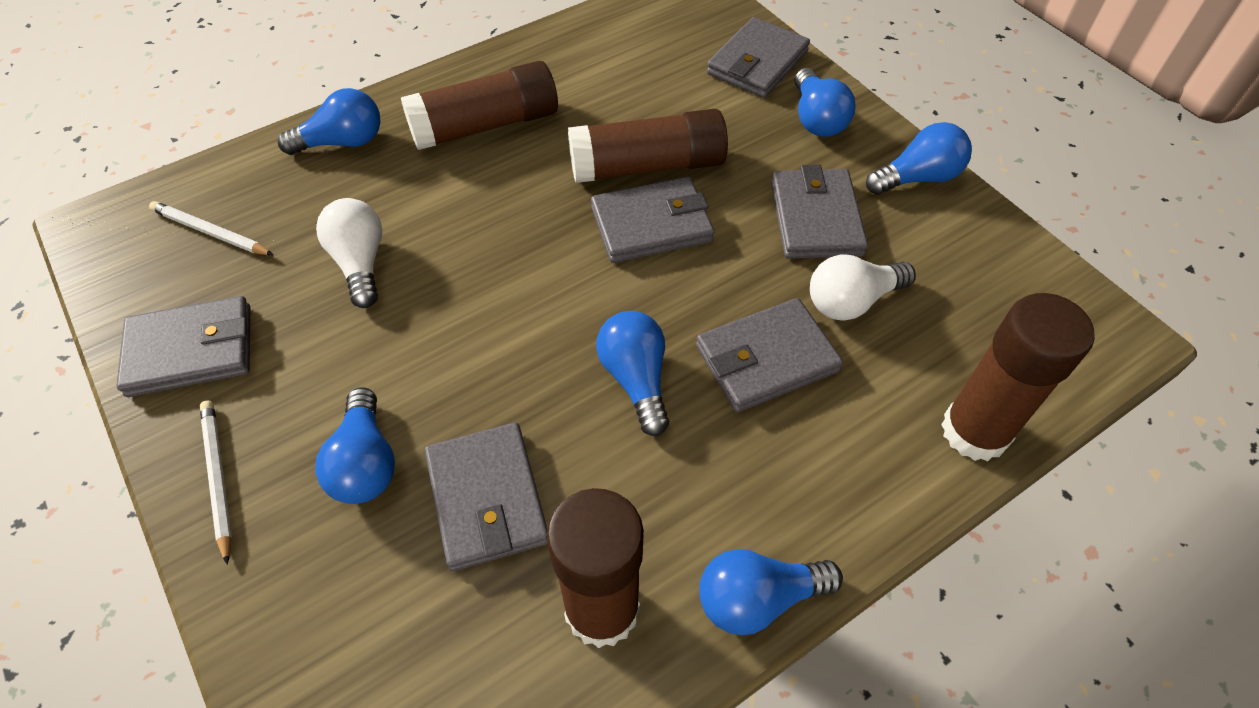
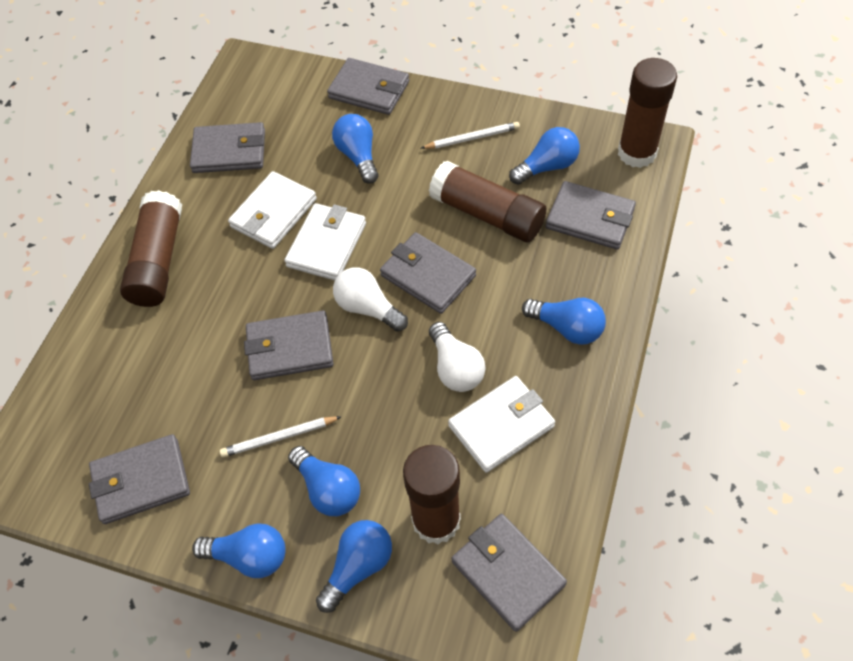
grey wallet: [116,296,250,397] [425,422,548,571] [591,177,714,263] [696,298,843,412] [707,17,810,98] [771,165,868,259] = 6 -> [89,434,190,524] [190,122,265,173] [244,310,333,380] [327,58,409,115] [380,232,476,314] [452,514,567,632] [546,181,636,250] = 7
white wallet: none = 0 -> [228,171,317,249] [284,203,366,281] [448,376,555,473] = 3

